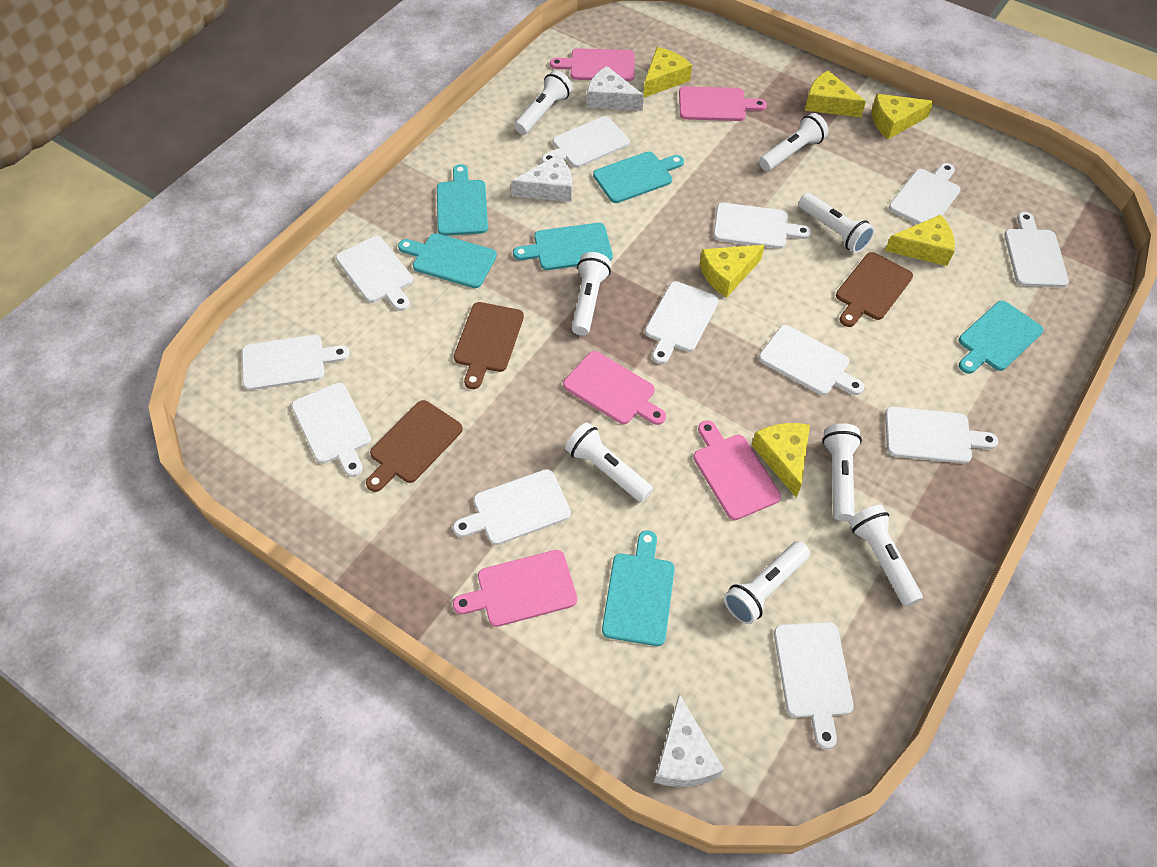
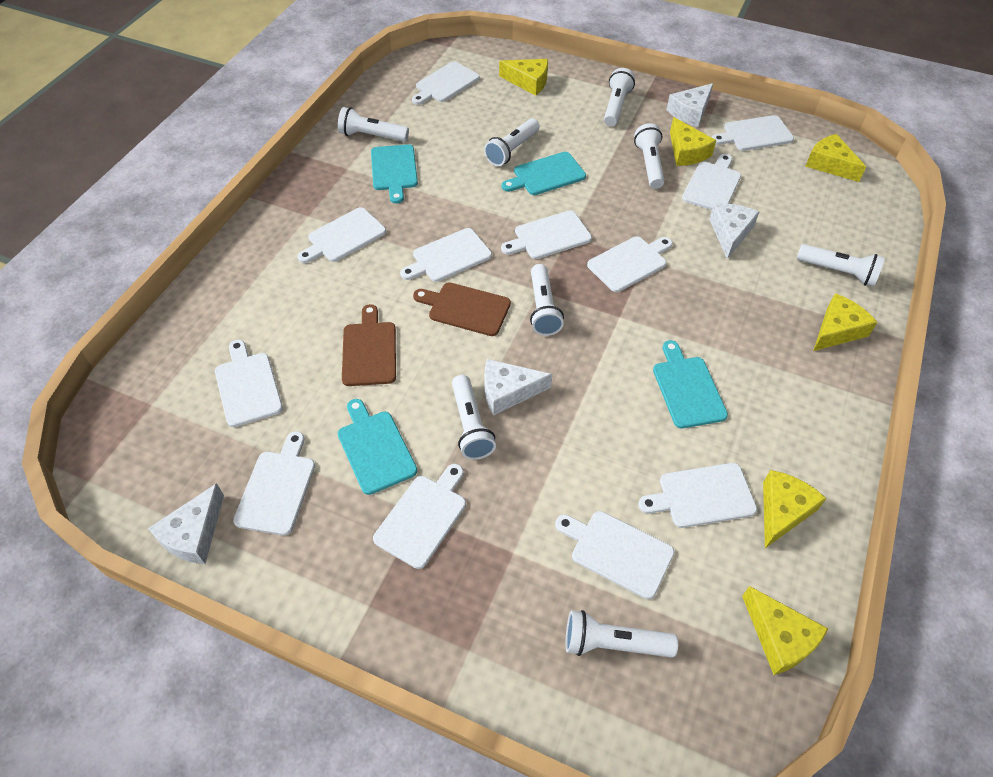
brown cutting board: [366,400,463,492] [454,302,524,389] [836,252,913,327] = 3 -> [342,304,396,386] [413,283,511,336] = 2
pink cutting board: [453,550,577,627] [550,48,634,81] [563,351,666,425] [679,86,767,121] [694,420,781,520] = 5 -> none = 0
turquoise cutting board: [398,233,497,288] [437,164,488,236] [513,223,613,270] [593,151,684,203] [602,530,675,646] [959,301,1044,374] = 6 -> [338,399,417,495] [371,144,418,204] [502,152,586,195] [653,340,728,428] = 4
white cheese: [511,154,572,202] [587,66,644,111] [654,694,724,787] = 3 -> [148,483,224,564] [484,359,552,416] [666,83,713,127] [709,203,759,259] = 4

